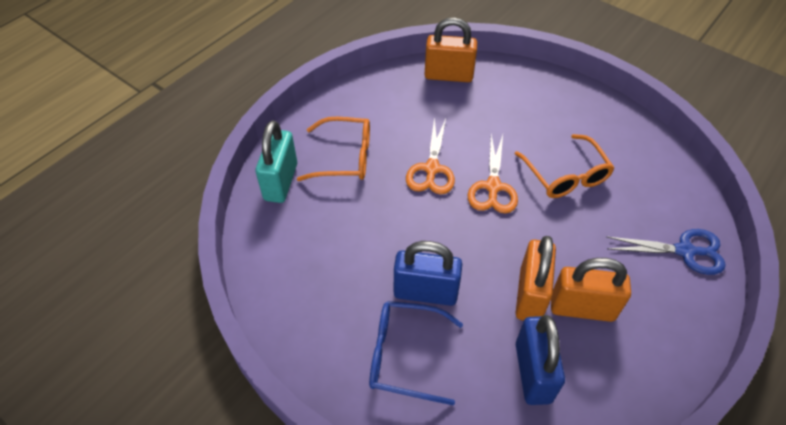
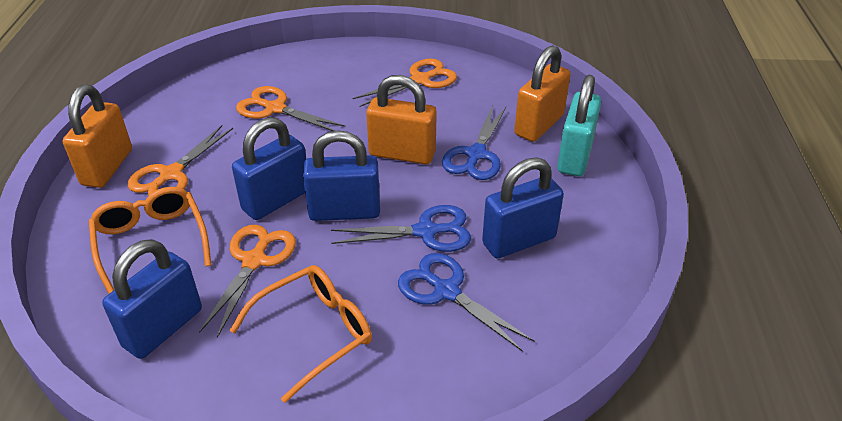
blue glasses: [369,301,463,405] = 1 -> none = 0
blue padlock: [394,241,462,306] [516,315,565,405] = 2 -> [102,239,202,359] [232,117,306,220] [303,130,380,221] [482,157,564,258] = 4
blue scissors: [606,229,726,275] = 1 -> [331,205,471,252] [398,253,534,352] [442,106,506,180] = 3
orange scissors: [406,117,455,194] [468,134,518,213] = 2 -> [128,125,233,196] [199,225,296,338] [236,86,345,131] [352,59,457,107] = 4

